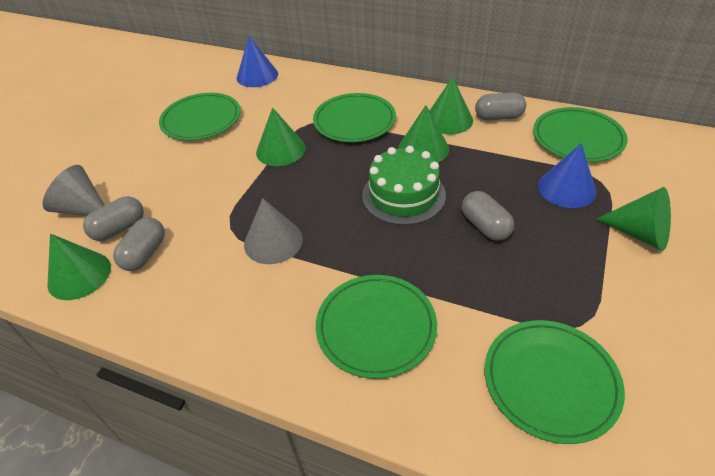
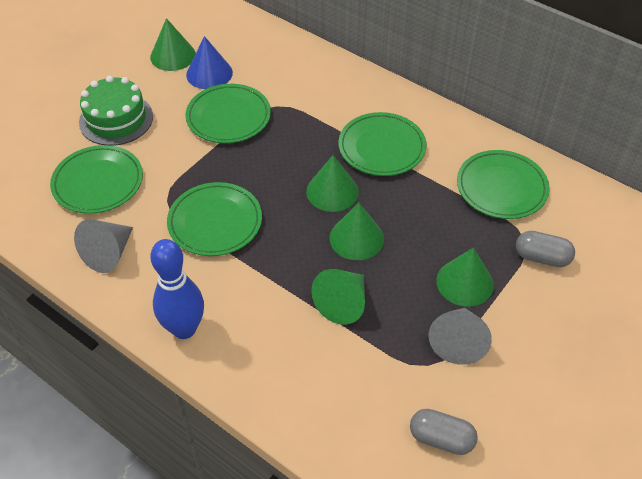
blue bowling pin: none = 0 -> [150,239,204,339] = 1
blue cone: [237,36,278,87] [538,143,596,208] = 2 -> [186,36,233,89] = 1
grey capsule: [83,196,144,241] [113,217,165,271] [462,191,514,241] [475,92,526,121] = 4 -> [410,409,478,455] [516,231,575,267] = 2

